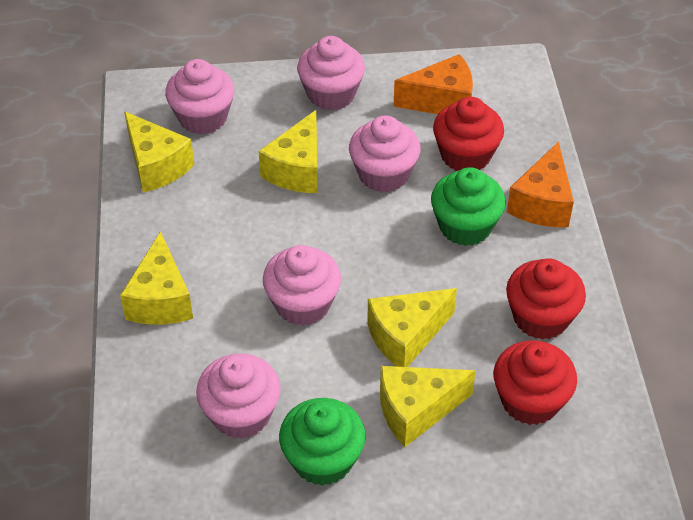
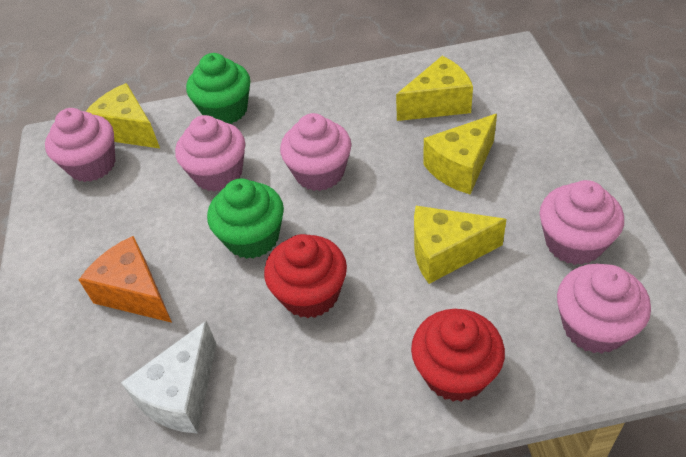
orange cheese: [393,54,473,114] [507,141,574,227] = 2 -> [79,236,172,323] = 1
red cupcake: [433,97,504,171] [493,340,577,425] [506,258,586,340] = 3 -> [264,234,347,318] [411,309,505,402] = 2
white cheese: none = 0 -> [121,320,216,434] = 1
yellow cheese: [120,231,193,325] [124,111,195,193] [259,110,317,193] [367,288,457,367] [380,366,476,447] = 5 -> [85,83,160,148] [396,56,473,121] [414,206,506,284] [423,114,497,194] = 4

